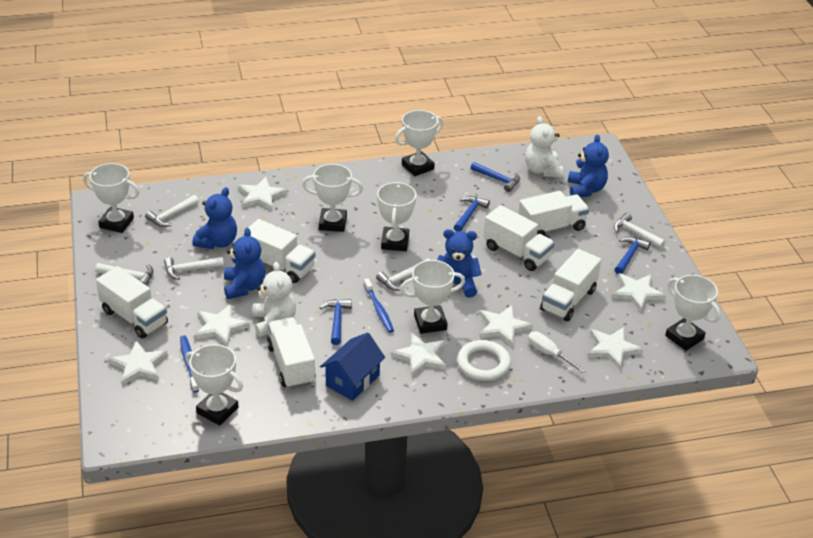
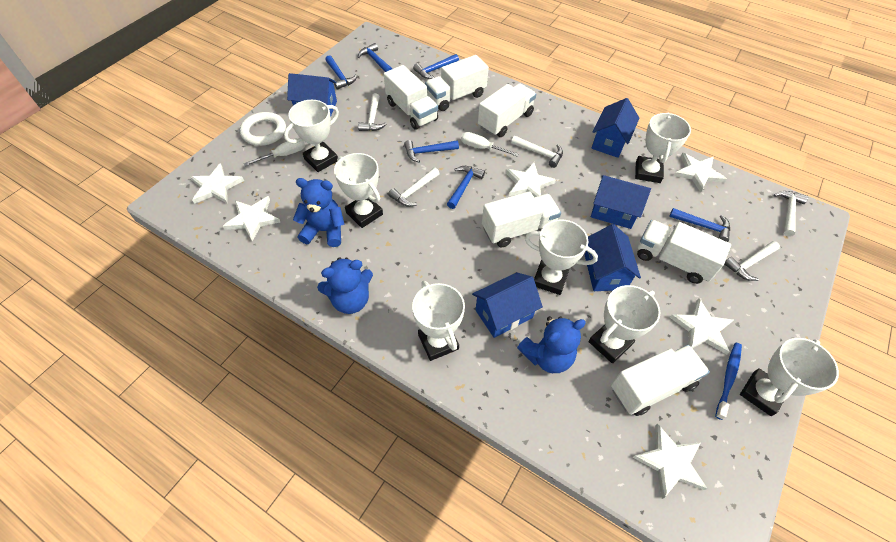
blue hammer: [320,299,352,345] [454,196,490,232] [471,162,520,192] [615,237,650,274] = 4 -> [325,55,357,90] [358,43,392,72] [404,140,459,163] [413,54,459,79] [447,166,485,209] [669,208,730,242] = 6
blue house: [320,332,385,401] = 1 -> [287,73,337,116] [472,272,543,338] [585,224,641,291] [591,98,639,158] [591,175,651,229] = 5
blue teddy bear: [192,187,237,249] [224,227,266,299] [437,229,482,298] [568,135,609,198] = 4 -> [293,178,345,247] [317,257,373,314] [517,316,586,373] = 3
blue toothbrush: [180,335,199,393] [363,278,394,333] = 2 -> [715,343,742,420] = 1
white screwdriver: [528,331,586,373] = 1 -> [244,138,305,166] [461,132,519,157] = 2
white star: [108,340,168,386] [194,304,250,347] [238,177,287,211] [391,333,446,377] [479,305,533,347] [587,327,643,369] [612,273,666,312] = 7 -> [190,163,244,204] [223,196,280,242] [505,162,556,197] [633,424,708,499] [670,298,733,355] [673,153,727,193] = 6
white teddy bear: [252,262,296,337] [525,116,563,177] = 2 -> none = 0

